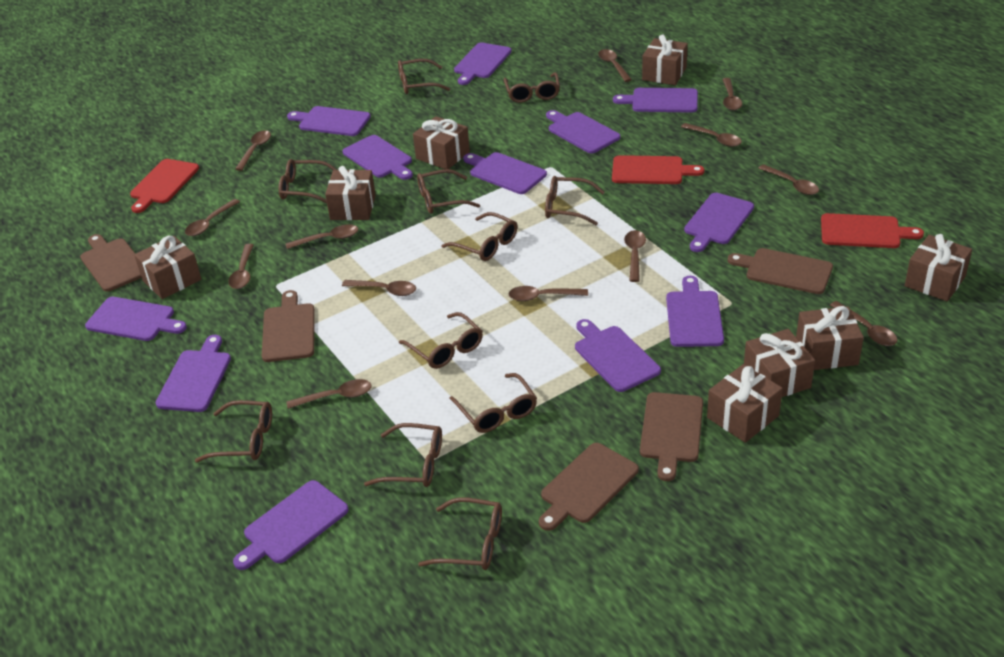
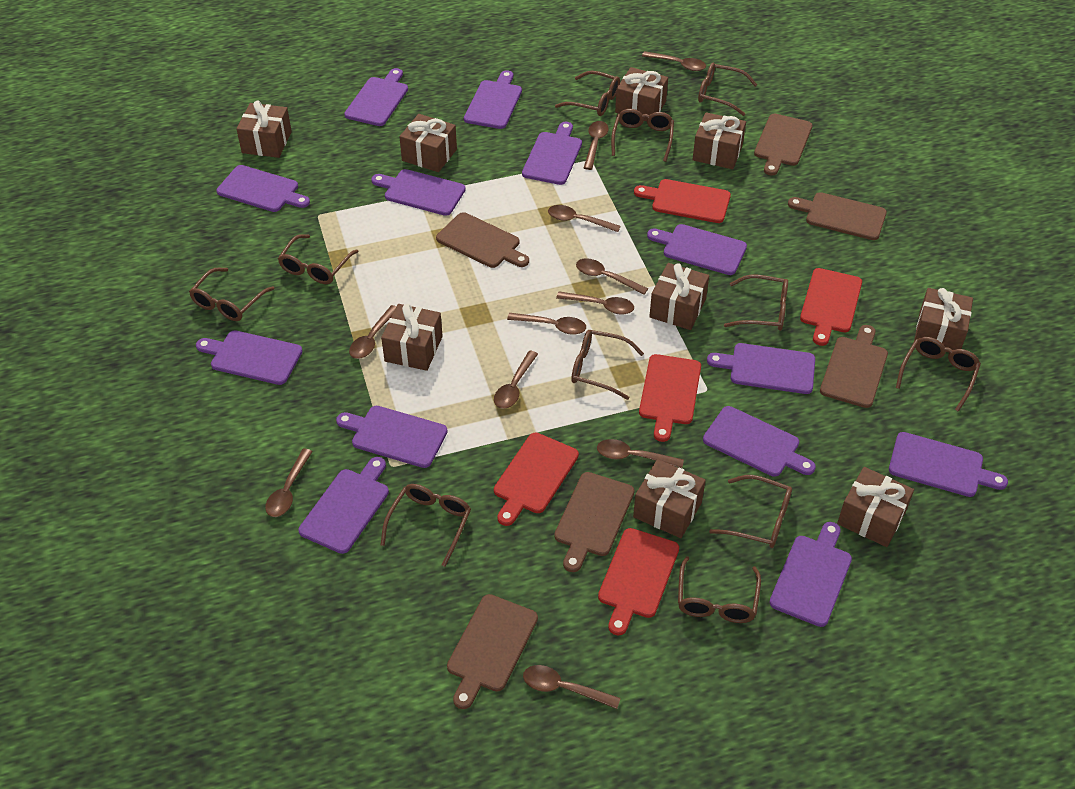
brown cutting board: [80,234,141,292] [262,290,315,362] [539,443,639,531] [640,392,703,481] [728,248,833,294] = 5 -> [436,212,529,268] [447,594,538,709] [554,472,634,572] [754,114,813,175] [788,192,887,240] [820,325,888,408] = 6
brown gift: [134,236,201,299] [325,166,376,220] [413,116,470,169] [642,34,688,85] [707,364,783,443] [744,329,815,397] [796,306,864,370] [905,234,972,302] = 8 -> [236,101,292,158] [381,304,443,371] [399,114,457,172] [615,67,668,121] [633,459,706,538] [649,263,709,330] [692,112,746,169] [837,467,914,547] [914,288,973,353] = 9
brown spoon: [185,199,240,236] [228,244,254,289] [235,130,271,171] [285,224,358,249] [286,379,372,409] [342,280,416,296] [508,286,588,301] [598,49,632,82] [624,230,646,282] [681,123,742,147] [722,78,742,110] [758,164,819,195] [830,301,897,346] = 13 -> [265,448,313,517] [349,305,396,359] [494,350,538,409] [507,313,586,335] [523,665,621,709] [548,205,621,232] [556,292,634,315] [576,258,648,295] [584,121,609,170] [597,439,684,468] [642,51,706,71] = 11
purple cutting board: [85,297,187,341] [155,335,231,412] [233,480,349,570] [287,106,371,136] [342,135,413,180] [454,42,512,85] [463,152,547,194] [546,110,620,154] [575,319,661,392] [613,88,698,113] [666,276,724,347] [684,193,754,252] = 12 -> [196,330,303,385] [217,165,310,212] [298,457,389,554] [336,406,448,468] [344,68,408,126] [371,169,466,216] [464,70,522,129] [522,122,582,185] [647,224,747,275] [703,406,816,477] [707,343,815,394] [769,522,852,627] [889,432,1008,497] = 13
red cutting board: [130,159,199,213] [612,155,704,184] [821,213,924,248] = 3 -> [494,433,579,526] [598,528,679,636] [634,179,731,223] [639,354,701,442] [800,268,862,346] = 5

